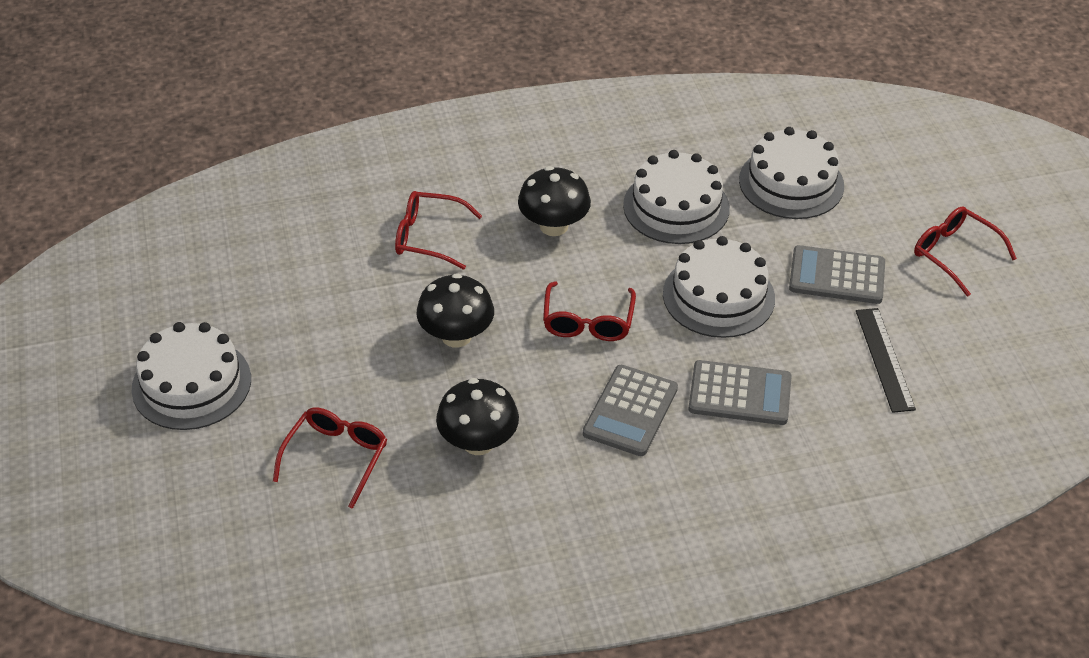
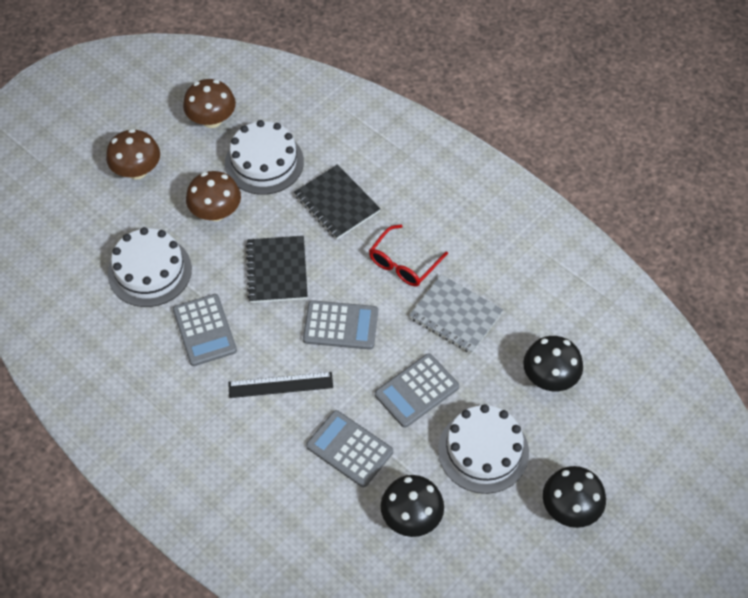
black notebook: none = 0 -> [245,236,308,303] [294,165,381,239] = 2
brown mushroom: none = 0 -> [106,129,160,180] [183,79,236,128] [186,171,241,221] = 3
grey calculator: [583,365,678,456] [688,360,792,425] [789,245,885,304] = 3 -> [173,294,237,366] [303,300,378,350] [306,410,393,487] [375,353,459,428] = 4
grey notebook: none = 0 -> [409,274,503,354] = 1
red glasses: [273,408,387,509] [395,191,482,270] [543,281,636,341] [914,206,1017,297] = 4 -> [369,224,448,286] = 1
white cake: [131,322,251,430] [623,150,730,244] [663,236,775,338] [739,127,844,219] = 4 -> [108,227,192,307] [225,120,304,195] [438,404,529,494] = 3

